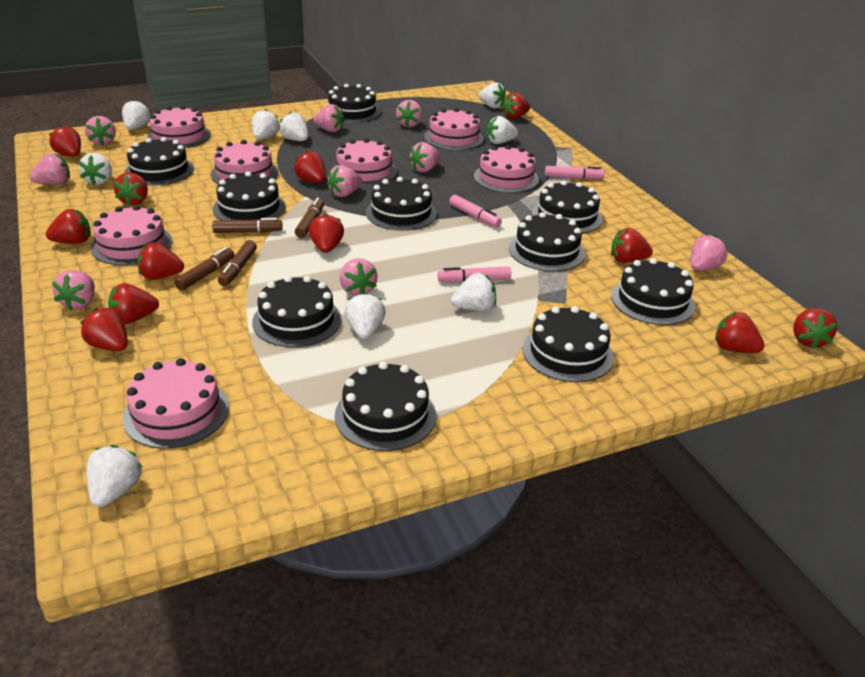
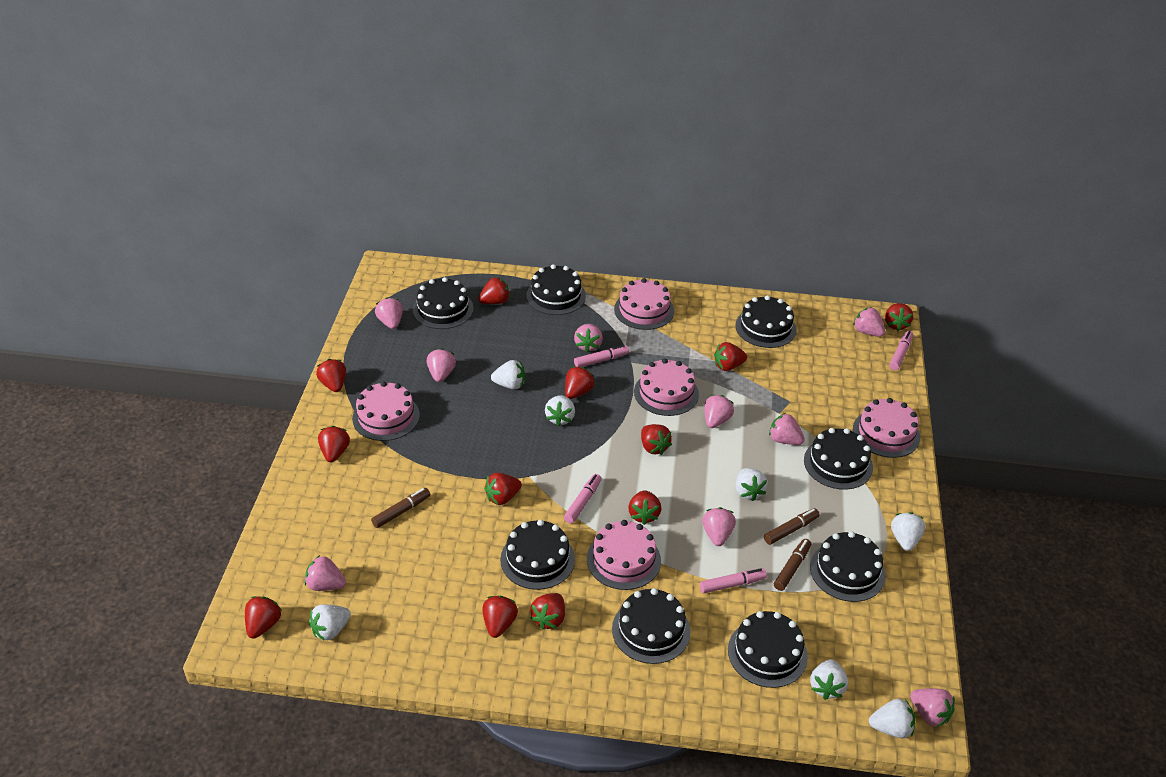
black cake: [125,137,194,186] [213,171,286,220] [252,276,341,347] [328,84,381,123] [335,361,436,451] [366,177,437,231] [509,212,585,271] [522,306,614,382] [532,180,603,233] [611,258,695,325] = 10 -> [413,277,474,329] [500,519,575,590] [526,264,586,315] [612,588,690,664] [728,611,808,688] [735,295,797,348] [804,428,873,490] [810,531,885,602] = 8
brown marker: [174,247,234,291] [212,218,283,233] [218,240,257,286] [295,197,324,238] = 4 -> [371,488,430,528] [764,508,820,545] [774,539,811,591] = 3
pink cake: [91,205,173,265] [123,358,229,449] [147,105,211,148] [211,140,278,184] [332,138,397,186] [424,108,484,150] [474,145,539,193] = 7 -> [352,381,420,441] [587,520,661,590] [614,278,674,330] [634,359,699,416] [853,398,920,458] = 5
pink marker: [438,266,511,283] [449,195,502,227] [545,166,605,179] = 3 -> [564,474,602,524] [574,345,629,367] [700,568,767,593] [889,331,913,370] = 4
white strawberry: [79,153,112,185] [87,445,143,507] [122,100,151,130] [252,109,280,139] [279,111,308,141] [345,292,386,339] [451,273,496,311] [479,82,506,109] [486,116,518,144] = 9 -> [309,604,351,641] [491,360,525,389] [545,395,575,426] [736,468,768,501] [810,659,848,700] [869,699,915,738] [891,512,925,551] = 7

